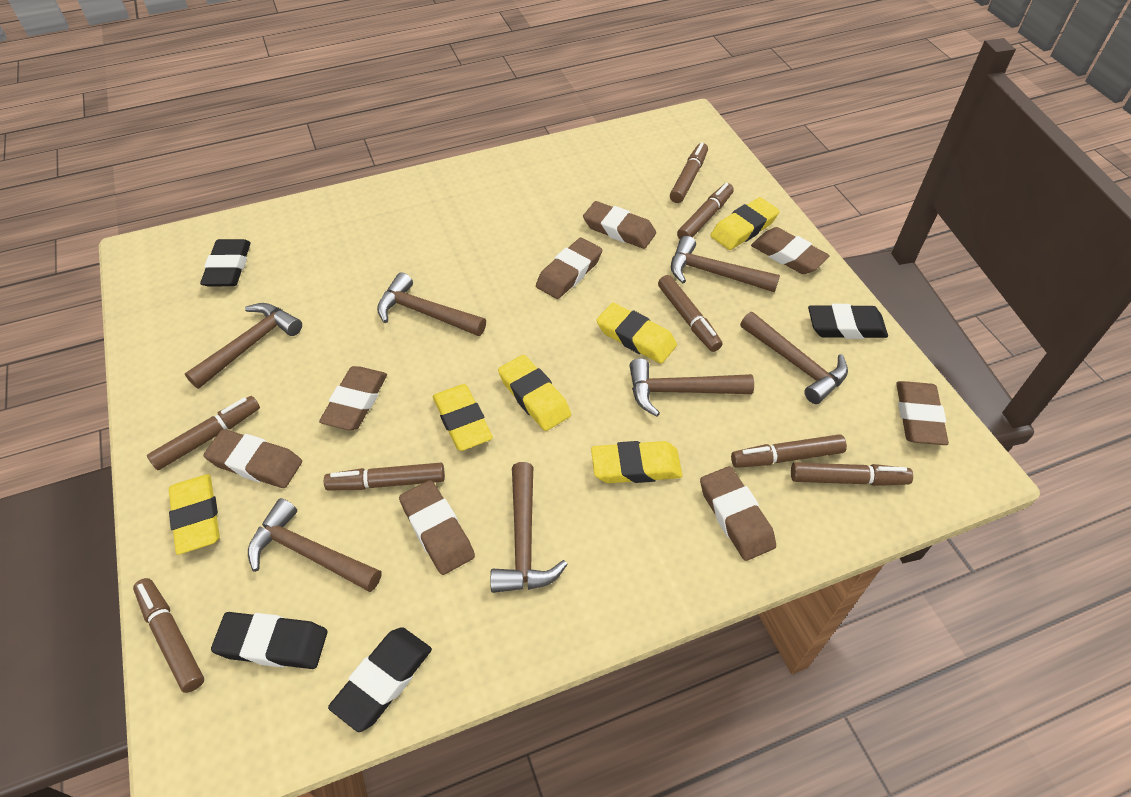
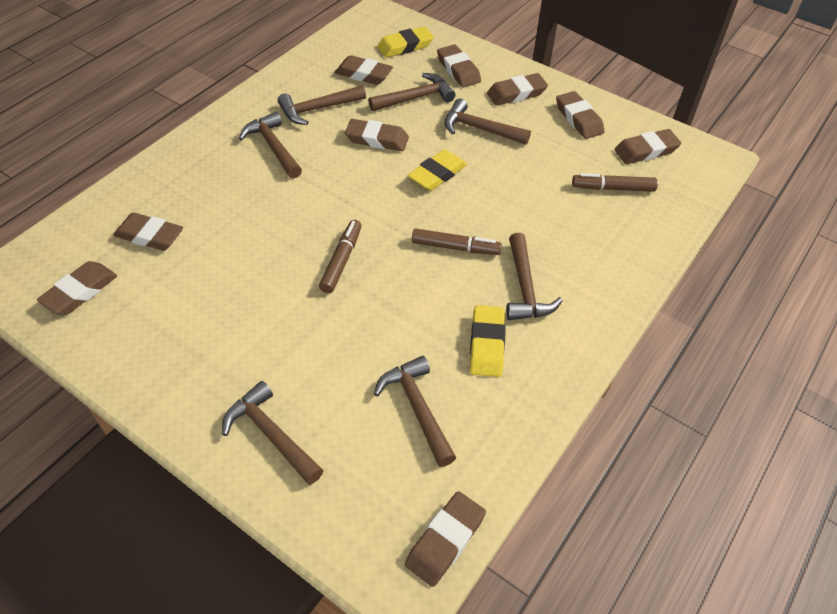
black eraser: [200,239,251,286] [211,612,327,669] [328,627,432,732] [808,304,888,339] = 4 -> none = 0
brown eraser: [203,429,302,488] [319,366,387,430] [399,480,475,575] [536,237,602,299] [583,201,656,249] [700,466,776,561] [751,227,830,274] [896,381,949,445] = 8 -> [37,261,117,315] [113,212,183,251] [335,55,393,85] [345,119,409,151] [405,491,486,587] [437,44,481,87] [487,73,548,106] [556,91,605,139] [615,129,681,164] = 9
brown marker: [133,578,204,693] [147,396,260,470] [324,463,445,490] [658,275,723,352] [670,142,708,203] [677,183,734,239] [731,434,847,468] [791,462,913,486] = 8 -> [319,220,362,293] [412,229,502,255] [572,173,658,192] = 3
yellow eraser: [169,474,220,555] [433,384,493,451] [498,355,571,431] [591,441,682,483] [596,303,677,364] [710,197,780,250] = 6 -> [377,26,434,58] [408,150,467,191] [470,305,506,377] = 3

